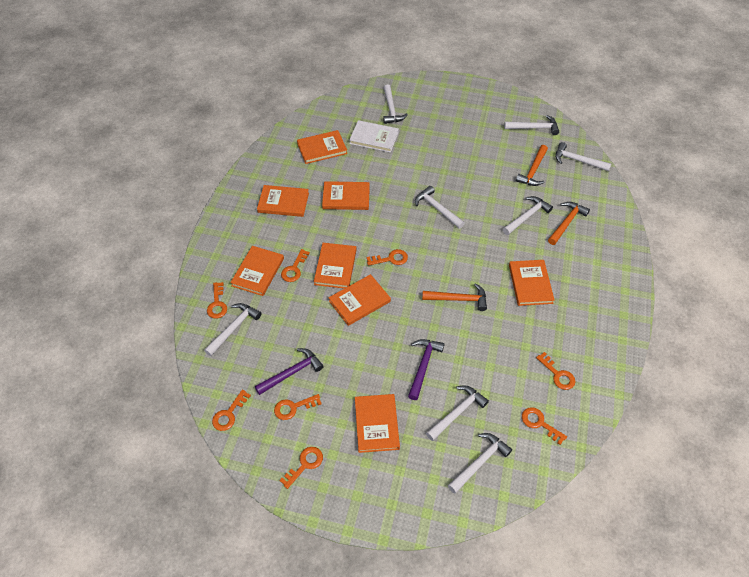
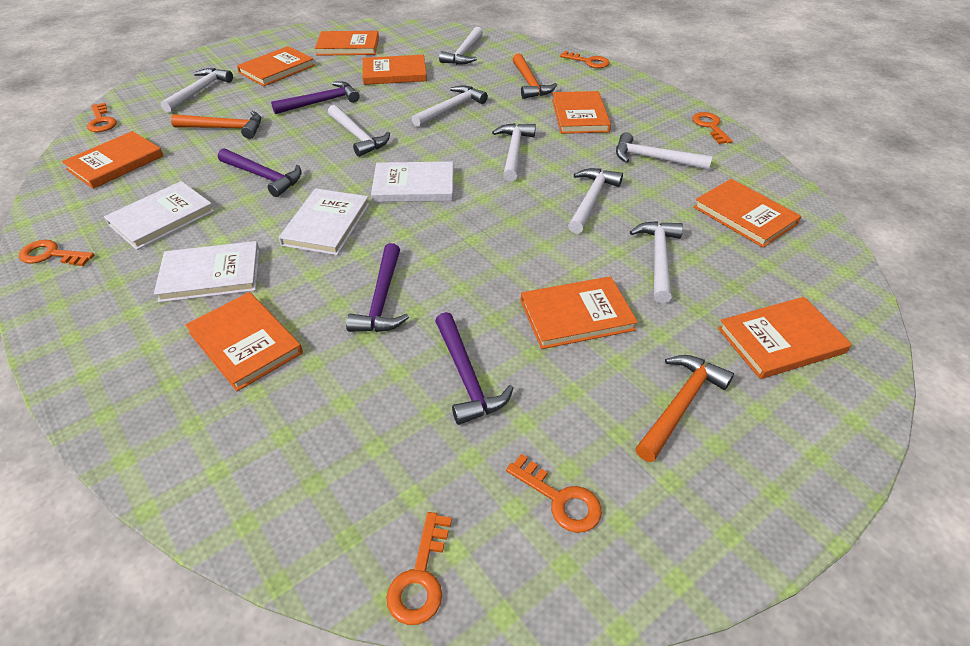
orange book: [230,246,284,296] [257,185,309,217] [297,130,347,164] [314,243,356,289] [322,181,370,210] [328,274,391,326] [355,394,400,453] [509,260,555,306] = 8 -> [62,131,164,189] [186,292,303,391] [237,46,315,86] [315,31,379,56] [362,55,427,85] [521,276,638,349] [552,91,611,134] [694,179,801,248] [718,297,852,379] = 9
orange key: [207,282,227,318] [212,390,251,431] [274,394,322,420] [279,447,323,489] [281,249,310,282] [367,249,408,266] [522,407,567,445] [536,352,575,390] = 8 -> [19,240,94,266] [87,103,117,132] [386,512,452,625] [506,454,602,533] [560,51,610,68] [692,112,733,144] = 6
purple hammer: [255,348,324,395] [408,339,444,400] = 2 -> [218,148,302,197] [271,81,359,114] [346,243,409,332] [435,312,513,425] = 4
white book: [349,120,399,153] = 1 -> [104,181,214,250] [154,241,260,303] [278,188,369,255] [371,161,453,202] = 4

